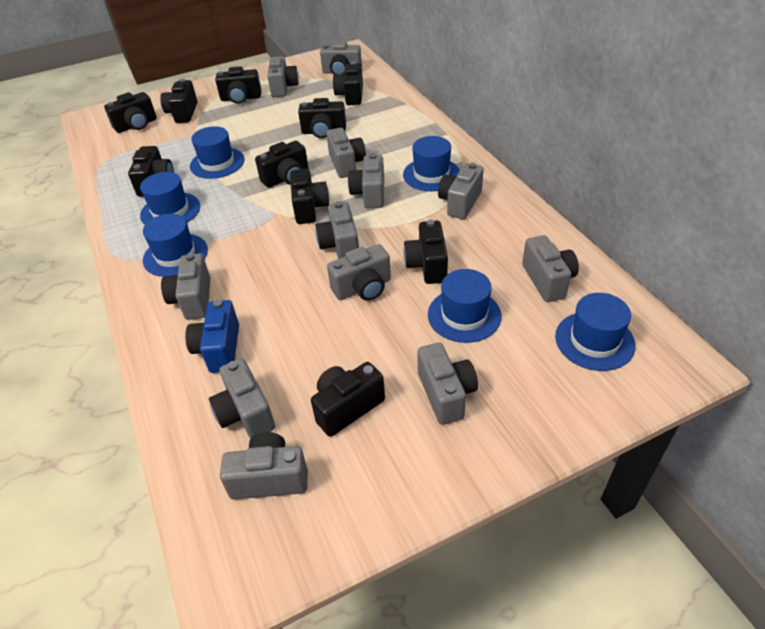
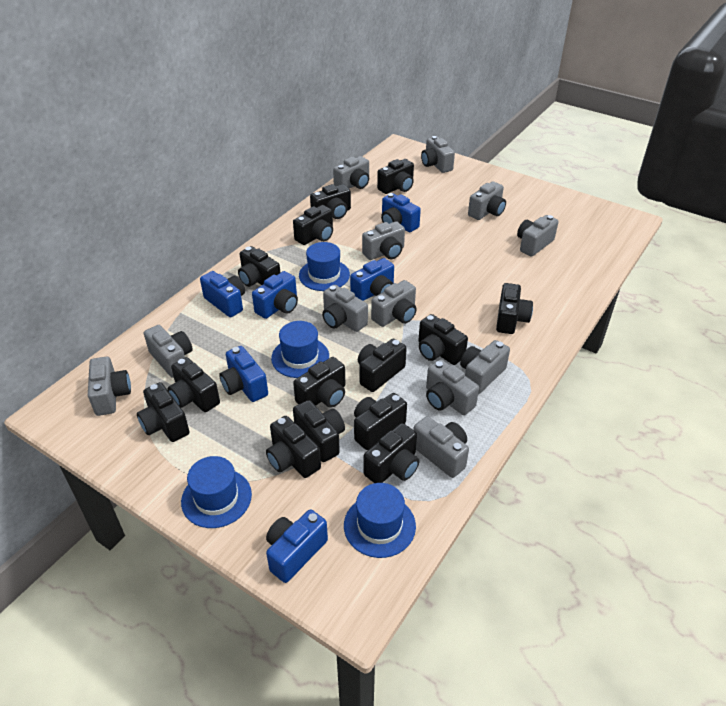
black camera: [104,92,157,133] [128,146,174,197] [160,79,198,123] [215,66,262,104] [255,141,309,188] [290,169,329,224] [298,98,346,138] [311,362,385,437] [333,61,363,105] [403,220,448,284] = 10 -> [137,382,190,442] [168,357,220,412] [238,246,280,287] [266,416,321,478] [293,205,333,245] [293,357,345,408] [293,400,345,462] [310,184,351,219] [354,393,407,450] [358,339,407,392] [364,423,419,483] [377,159,414,194] [419,314,468,365] [496,283,533,334] = 14
blue camera: [185,300,239,373] = 1 -> [200,271,245,317] [219,346,268,402] [252,271,298,319] [266,510,328,583] [350,258,394,301] [381,193,421,232] = 6
blue hat: [140,172,200,225] [143,214,208,277] [190,126,244,179] [403,136,460,191] [428,269,502,343] [555,293,636,371] = 6 -> [181,456,252,528] [271,321,329,378] [299,242,350,291] [344,483,416,558] = 4

